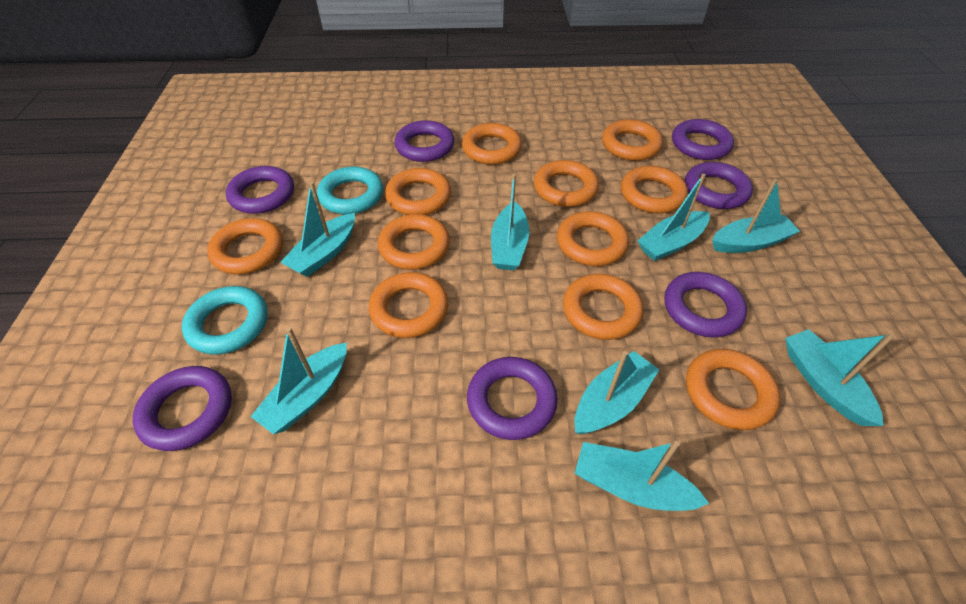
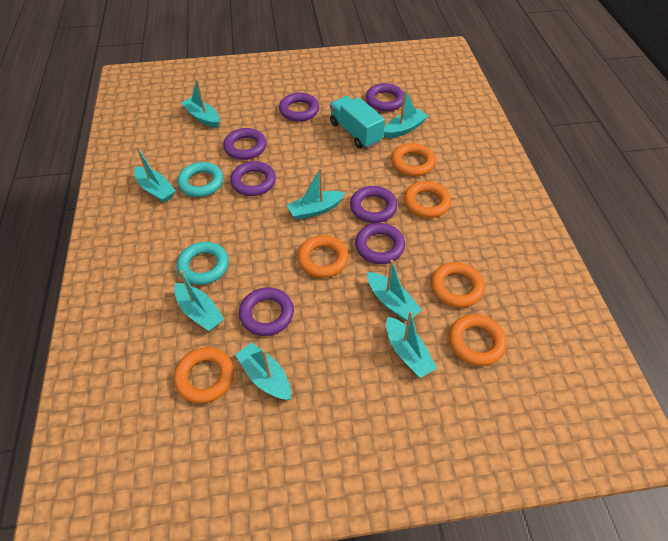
orange ring: [207,218,283,274] [369,272,448,338] [378,214,450,270] [385,168,451,215] [462,123,522,165] [534,160,599,207] [557,211,629,266] [563,274,643,340] [602,119,663,161] [621,166,688,214] [686,349,780,430] = 11 -> [174,347,234,403] [298,235,349,278] [391,143,435,176] [404,181,451,218] [431,262,484,308] [449,314,506,366] = 6
turquoise truck: none = 0 -> [330,96,385,149] = 1

